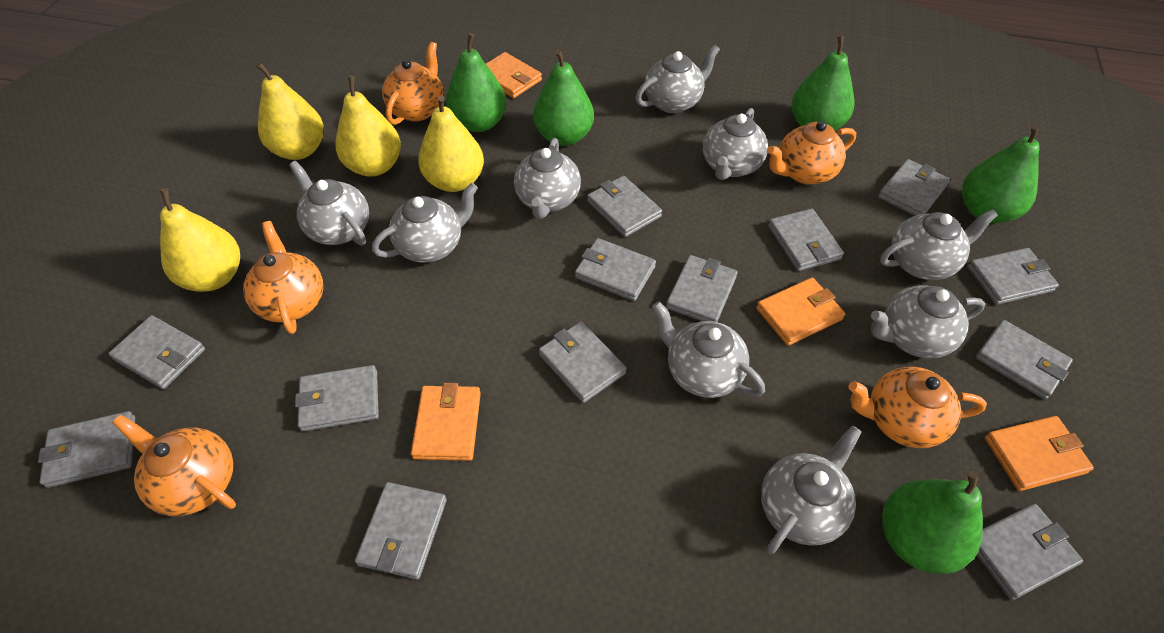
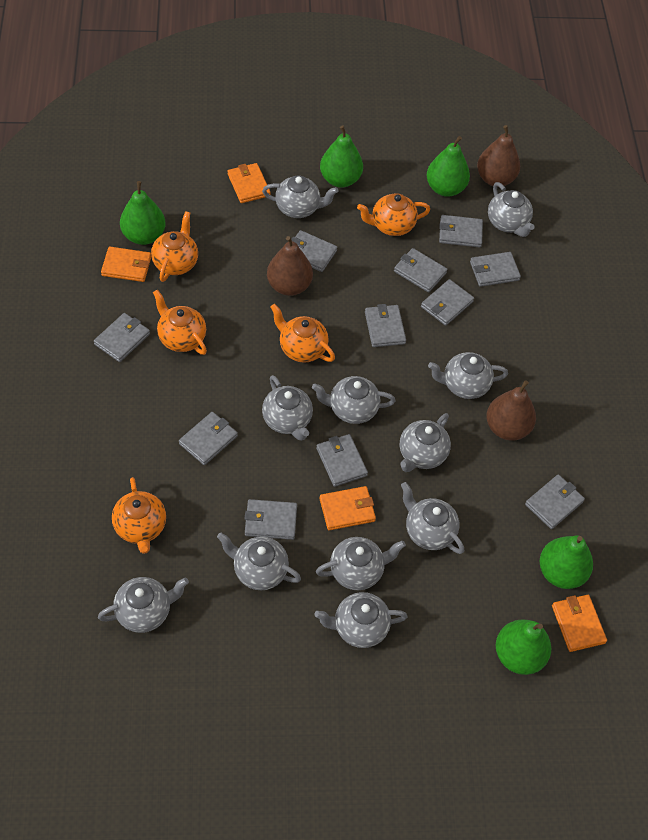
brown pear: none = 0 -> [267,236,313,296] [477,125,520,187] [486,380,536,440] = 3
grey teapot: [289,161,369,245] [372,183,478,263] [514,138,581,219] [636,45,720,113] [652,301,765,398] [703,108,768,180] [761,426,862,554] [871,285,985,359] [880,209,998,280] = 9 -> [98,577,189,633] [217,532,301,590] [262,176,338,218] [262,375,313,441] [312,376,396,424] [315,592,408,648] [316,537,406,590] [400,413,451,472] [401,482,464,554] [428,352,508,399] [488,182,535,237] = 11
grey wallet: [38,411,135,488] [108,315,205,389] [295,365,379,432] [355,482,447,580] [539,322,627,403] [575,238,656,301] [587,176,662,237] [666,255,738,322] [768,209,844,271] [878,159,950,216] [967,248,1059,305] [976,320,1073,400] [977,504,1083,600] = 13 -> [94,313,150,362] [179,412,238,465] [245,499,297,540] [291,230,337,272] [316,434,368,487] [365,304,406,347] [394,248,447,292] [421,279,474,326] [439,215,483,247] [470,252,521,287] [525,474,585,529] = 11
yellow pear: [160,188,240,292] [256,62,324,160] [335,76,401,177] [418,95,484,192] = 4 -> none = 0

